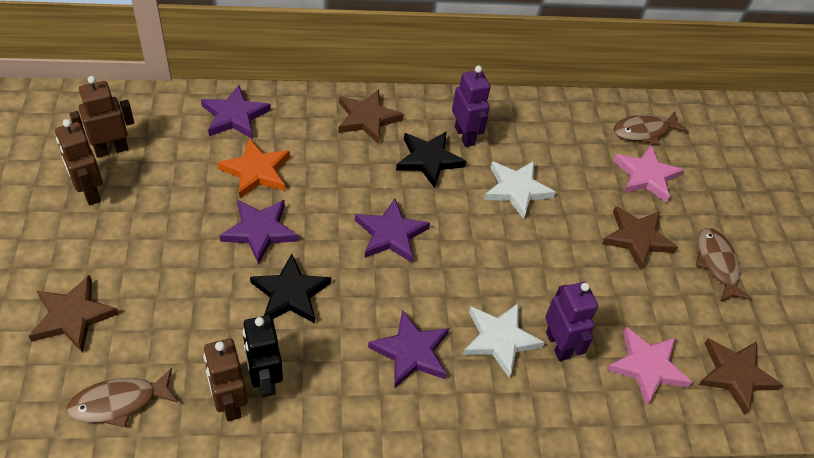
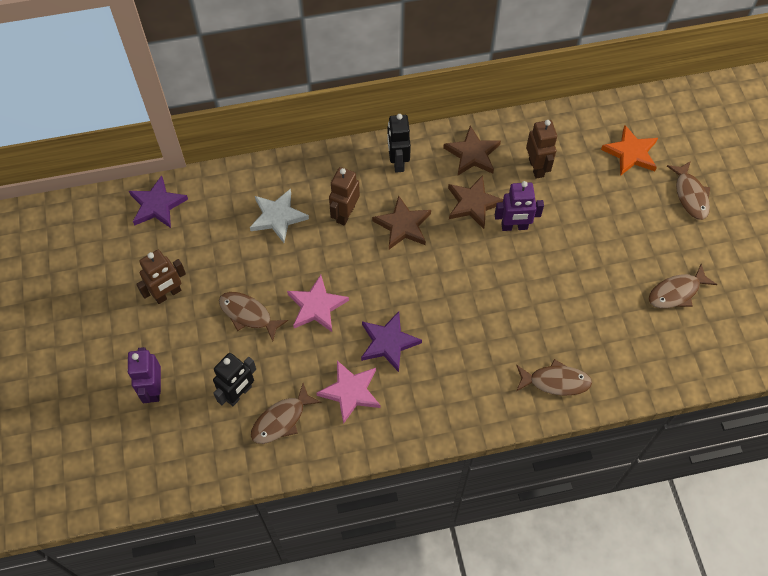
black robot: [243,315,283,397] = 1 -> [213,353,256,406] [387,114,411,172] = 2
black star: [250,254,331,323] [396,132,466,188] = 2 -> none = 0
brown fish: [66,368,178,427] [613,112,689,145] [696,228,752,302] = 3 -> [219,292,288,341] [251,383,321,444] [516,359,592,396] [649,264,717,308] [667,161,710,220] = 5
brown star: [29,275,119,353] [338,89,404,144] [602,206,678,270] [698,338,783,415] = 4 -> [372,195,431,249] [443,126,501,175] [448,175,503,229] = 3
purple star: [201,85,271,139] [219,200,299,264] [355,198,430,263] [368,310,449,389] = 4 -> [129,175,188,228] [361,311,422,372] = 2
white star: [463,303,545,378] [484,161,556,219] = 2 -> [250,189,309,243] = 1

